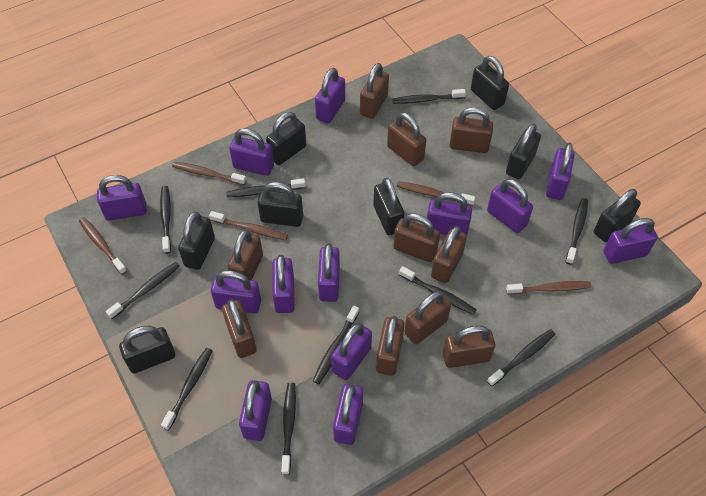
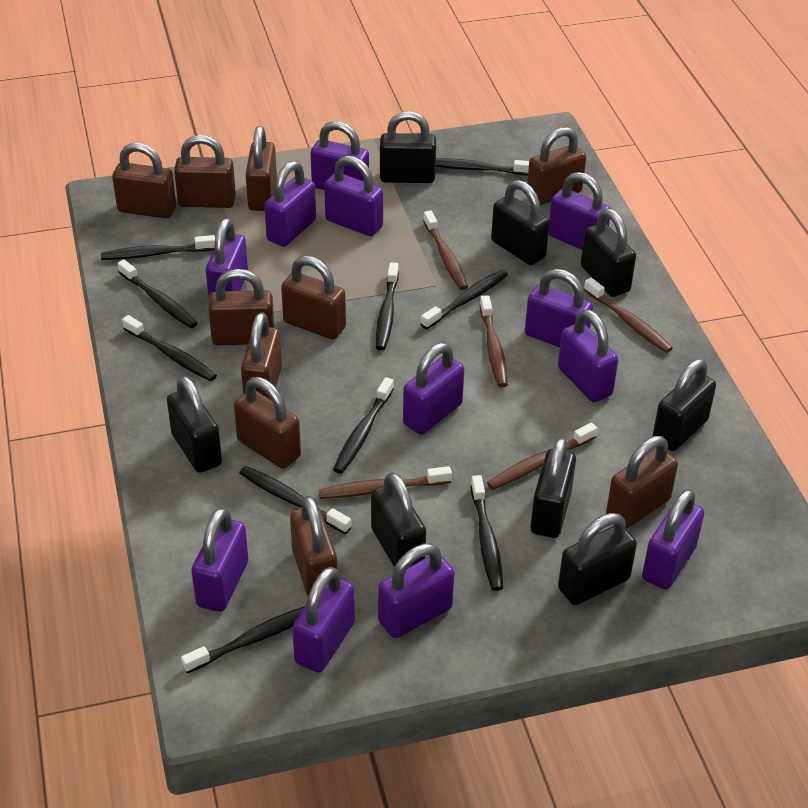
purple padlock: [97,175,147,221] [211,270,261,314] [229,128,274,176] [239,380,272,441] [272,255,295,313] [315,68,345,123] [318,243,340,302] [331,323,372,380] [333,384,363,445] [427,192,472,235] [487,179,533,233] [546,143,575,200] [604,218,658,264] = 13 -> [191,507,248,612] [206,218,248,298] [264,161,316,247] [292,567,355,673] [311,121,369,190] [324,156,383,236] [378,544,455,638] [403,343,464,435] [525,269,593,348] [549,172,611,250] [558,309,618,402] [642,489,704,590] = 12

